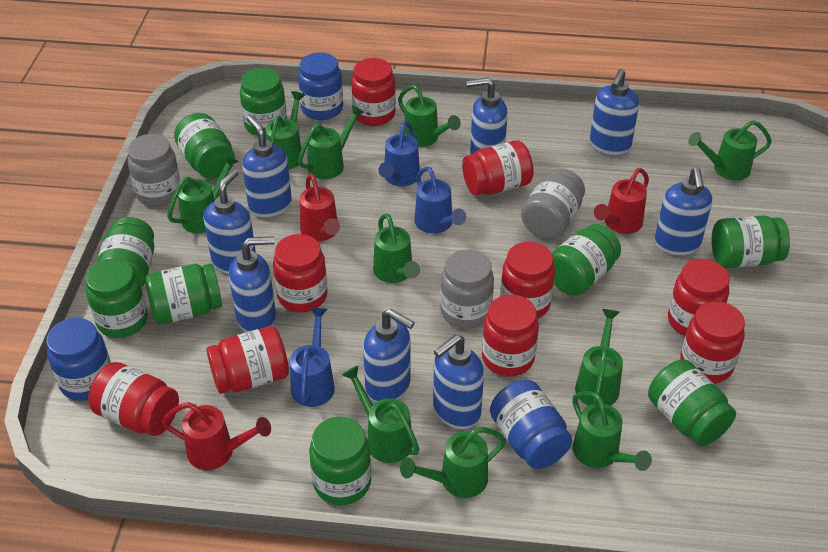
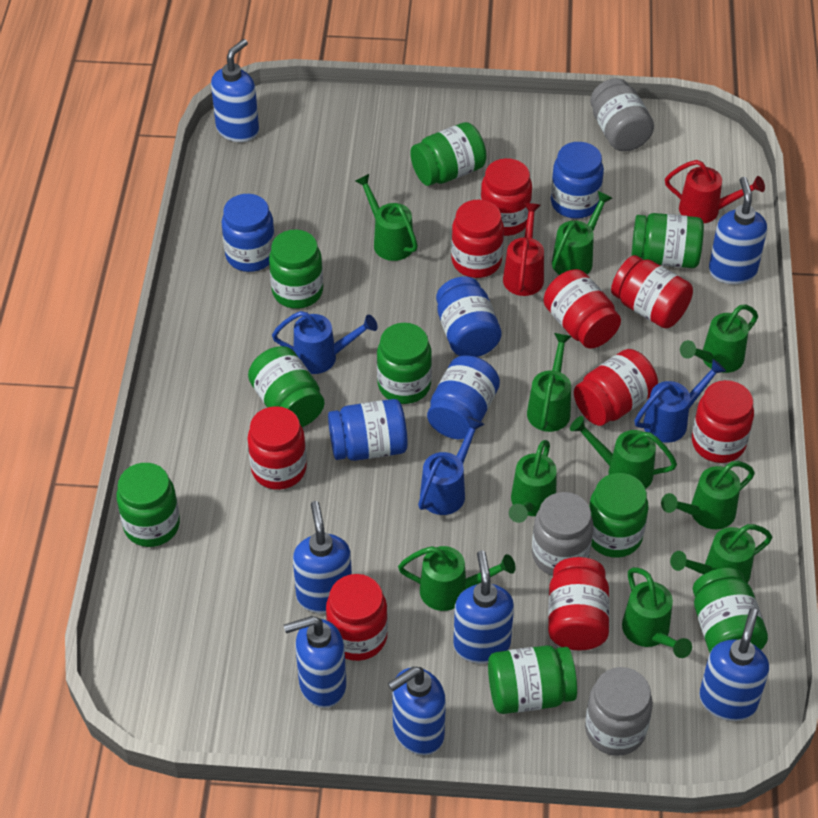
blue jar: [46,318,111,401] [298,52,343,120] [490,380,572,469] = 3 -> [222,194,275,272] [328,399,408,461] [427,355,500,439] [436,277,501,357] [551,142,604,219] = 5
blue soap dispenser: [203,169,256,274] [229,236,276,332] [242,116,292,217] [363,309,415,403] [433,334,484,429] [466,78,508,155] [590,69,639,155] [655,167,712,255] = 8 -> [211,39,259,142] [284,616,346,708] [293,501,352,613] [388,667,446,755] [453,551,514,664] [699,608,769,721] [709,177,767,284] = 7
red watering can: [162,402,271,470] [300,174,340,241] [594,168,649,234] = 3 -> [503,203,544,296] [665,160,765,224] = 2

